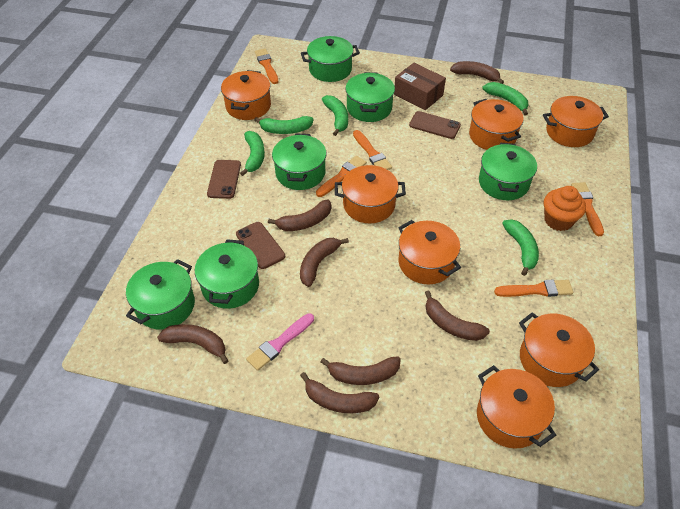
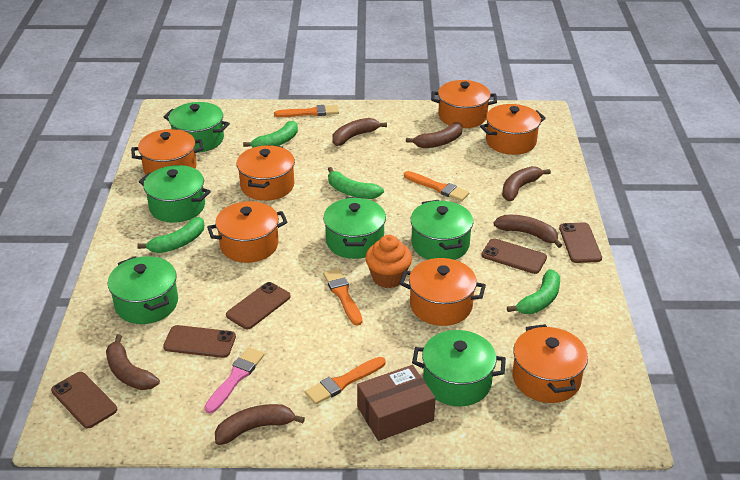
brown banana: [157,324,228,364] [268,200,331,231] [300,238,349,287] [300,372,379,413] [320,356,401,385] [425,291,490,341] [450,61,504,84] = 7 -> [106,334,160,390] [215,404,305,445] [332,118,387,146] [406,122,463,148] [493,215,562,248] [502,166,551,201] = 6
brown phone: [207,160,241,199] [236,222,285,269] [409,111,461,139] = 3 -> [51,372,117,429] [163,325,236,358] [226,282,291,329] [481,238,547,274] [559,222,602,263] = 5
green banana: [240,131,265,176] [254,116,313,134] [322,95,348,136] [482,82,529,115] [502,219,539,276] = 5 -> [137,217,204,253] [243,121,298,148] [328,167,384,199] [507,269,560,314] = 4
orange brush: [255,49,278,84] [316,156,367,197] [353,130,392,170] [494,280,573,297] [571,182,604,236] = 5 -> [274,105,339,117] [305,357,385,405] [323,269,362,326] [404,171,469,201] = 4

